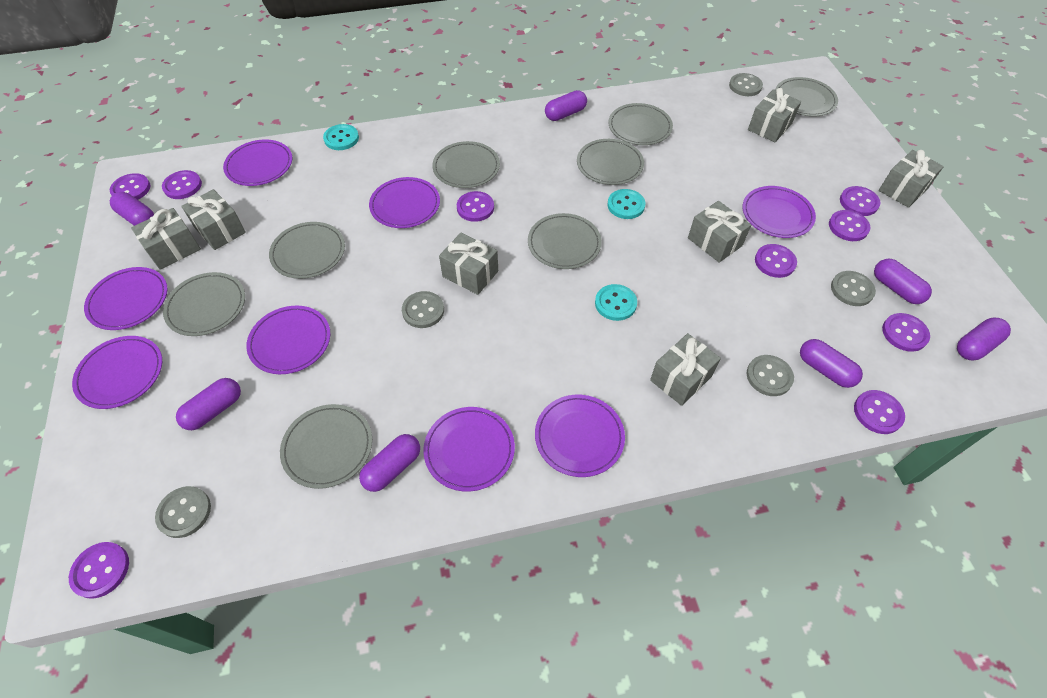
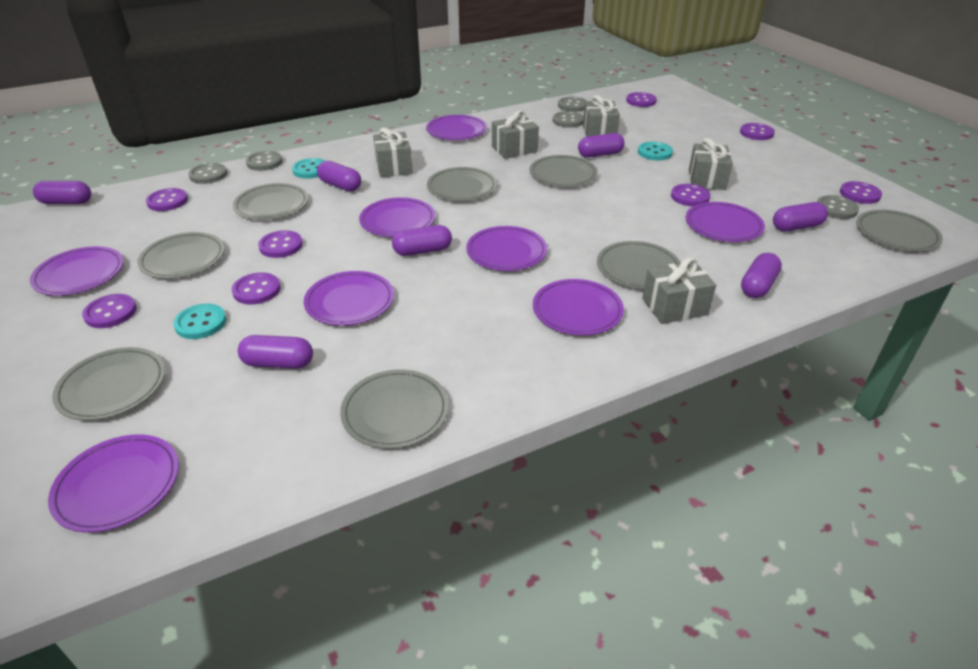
grey gift: [131,208,201,270] [181,189,246,250] [439,233,498,295] [650,333,721,406] [688,201,751,263] [748,88,801,142] [879,150,944,208] = 7 -> [373,128,413,177] [492,111,539,159] [583,95,620,137] [642,257,716,324] [689,138,733,190] = 5
purple button: [69,542,129,599] [110,173,151,200] [162,170,202,199] [457,191,494,222] [755,244,797,278] [829,210,871,241] [840,186,880,216] [854,390,905,434] [882,313,930,352] = 9 -> [82,294,137,328] [146,188,188,211] [232,272,280,304] [258,230,303,258] [626,92,657,107] [671,184,711,206] [740,123,775,140] [840,181,882,204] = 8

